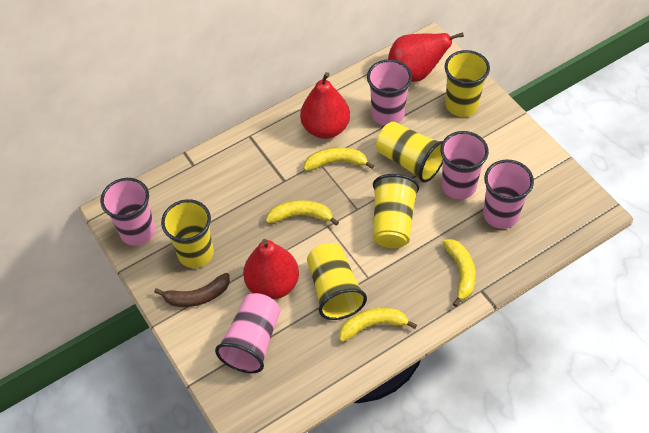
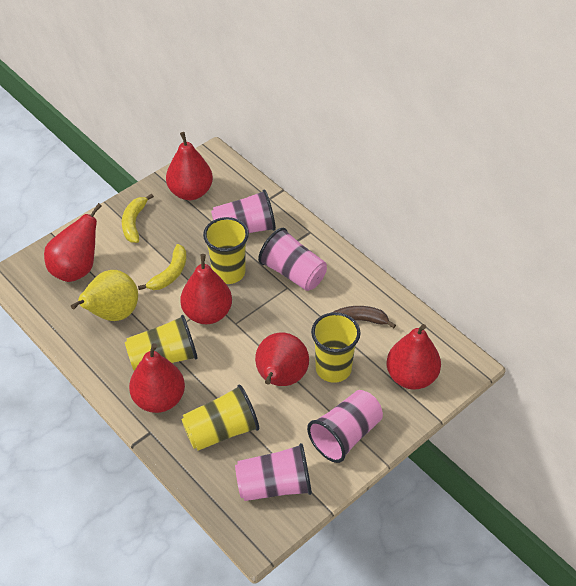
pink cup: [100,178,155,246] [215,293,281,373] [367,59,412,126] [440,131,489,199] [483,160,534,229] = 5 -> [211,190,276,233] [235,443,312,501] [258,228,327,291] [307,390,383,463] = 4
red pear: [243,239,299,300] [300,72,350,139] [388,32,464,82] = 3 -> [44,203,102,282] [129,343,185,413] [166,132,213,200] [180,254,232,324] [255,333,309,386] [386,324,441,390] = 6
yellow banana: [266,200,339,226] [304,147,374,171] [339,308,417,342] [442,239,476,307] = 4 -> [122,194,154,243] [138,244,187,290] = 2
yellow cup: [161,199,214,268] [307,243,367,320] [373,174,419,248] [376,121,443,183] [445,50,490,117] = 5 -> [125,315,198,371] [181,385,259,451] [203,217,249,284] [311,312,360,383] = 4
yellow pear: none = 0 -> [71,270,138,321] = 1

